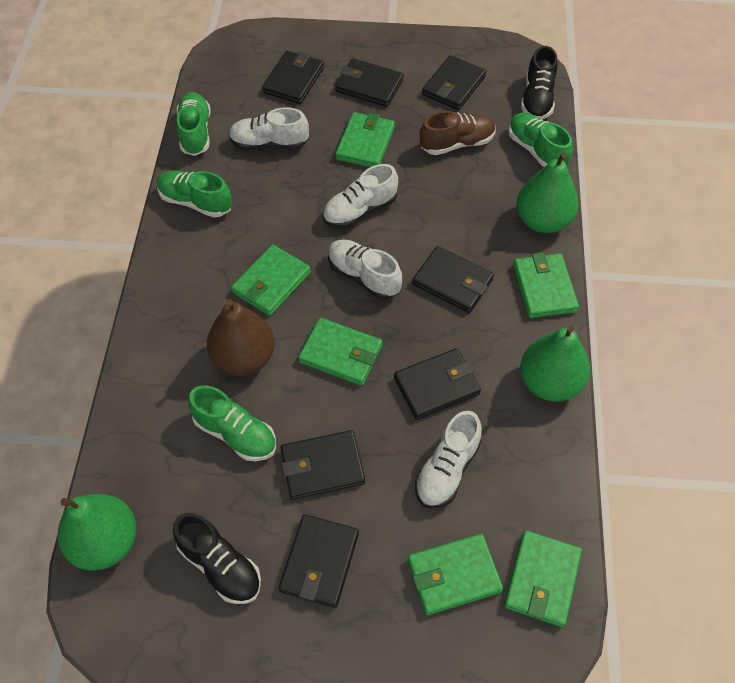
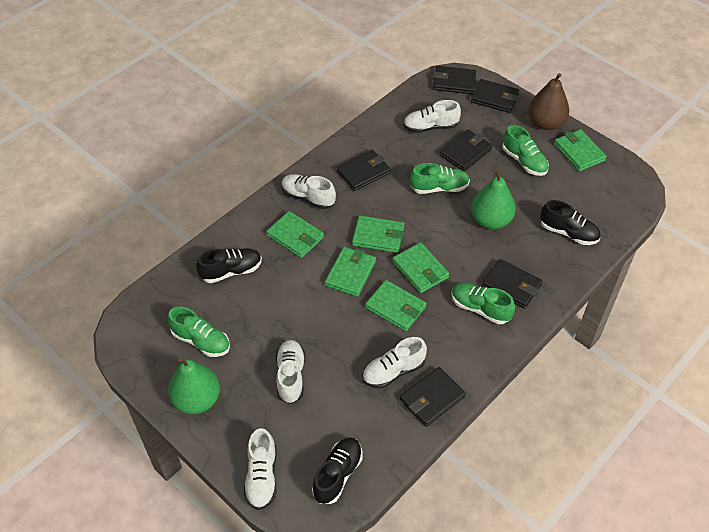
black shoe: [173,513,261,604] [521,46,558,120] = 2 -> [196,248,262,283] [312,437,362,504] [540,200,600,245] = 3
black wallet: [262,51,324,104] [279,514,359,608] [280,430,365,500] [335,58,404,107] [394,348,481,420] [412,246,494,313] [422,55,486,110] = 7 -> [336,150,391,191] [400,367,466,427] [432,66,476,94] [440,130,492,171] [471,79,519,113] [482,259,542,309] = 6
brown shoe: [420,111,496,155] = 1 -> none = 0
green pear: [58,494,137,571] [516,153,579,233] [520,326,590,402] = 3 -> [168,357,220,414] [471,170,516,229] = 2
white shoe: [229,107,309,150] [322,164,398,228] [328,240,402,299] [415,411,482,508] = 4 -> [244,428,277,510] [276,340,305,404] [281,174,336,209] [362,337,427,388] [403,100,461,133] = 5

